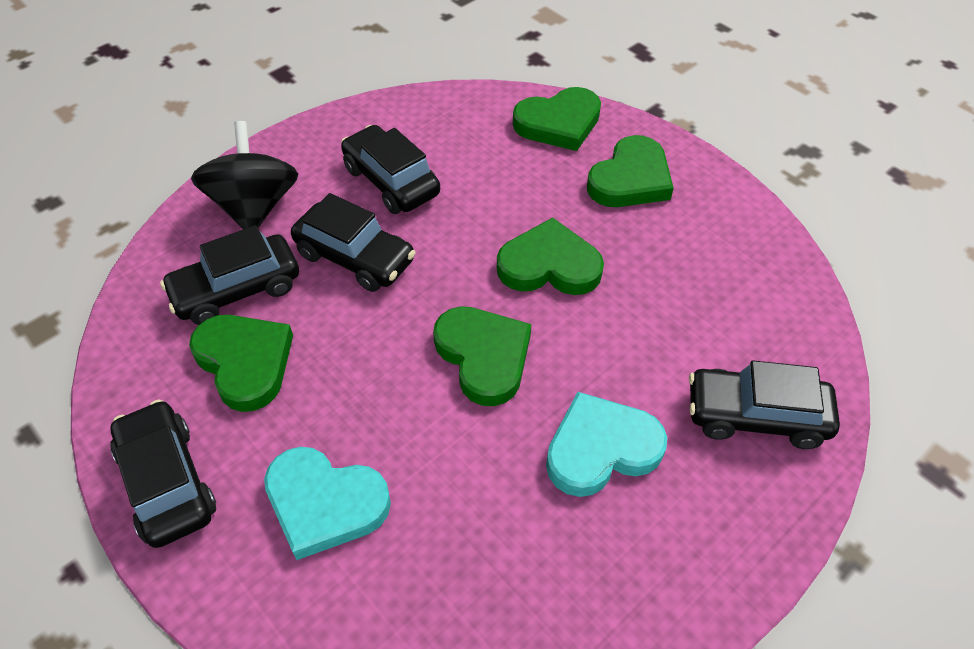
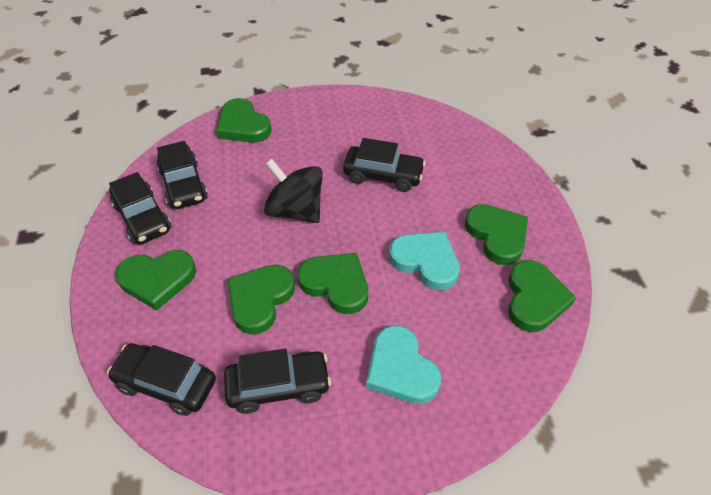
green heart: [189,315,293,412] [433,306,531,406] [497,217,604,295] [513,87,601,151] [587,135,674,207] = 5 -> [115,250,196,311] [216,98,271,143] [227,265,295,335] [297,253,368,314] [465,204,528,265] [508,260,576,332] = 6

